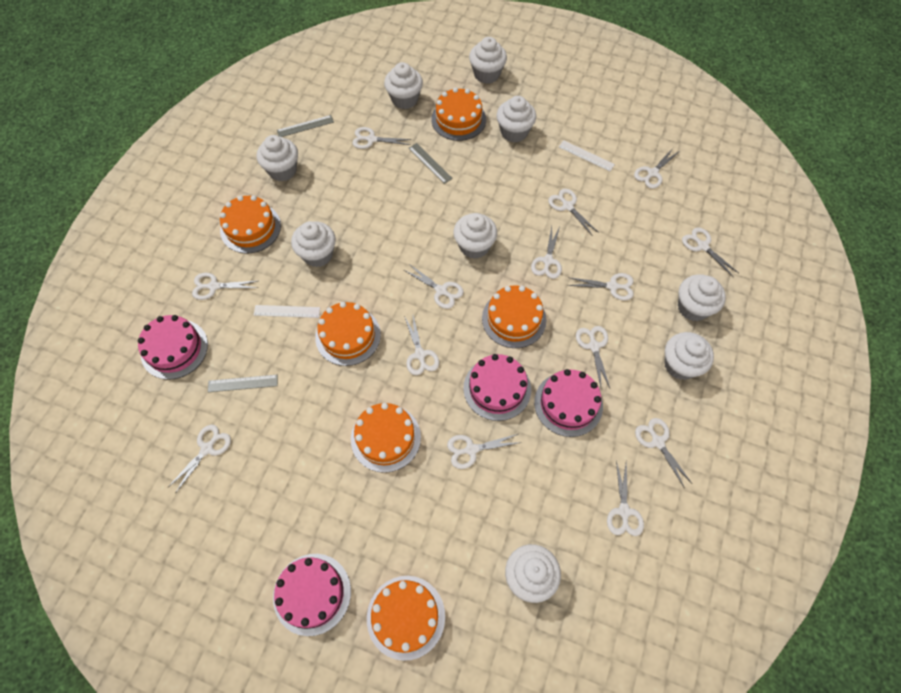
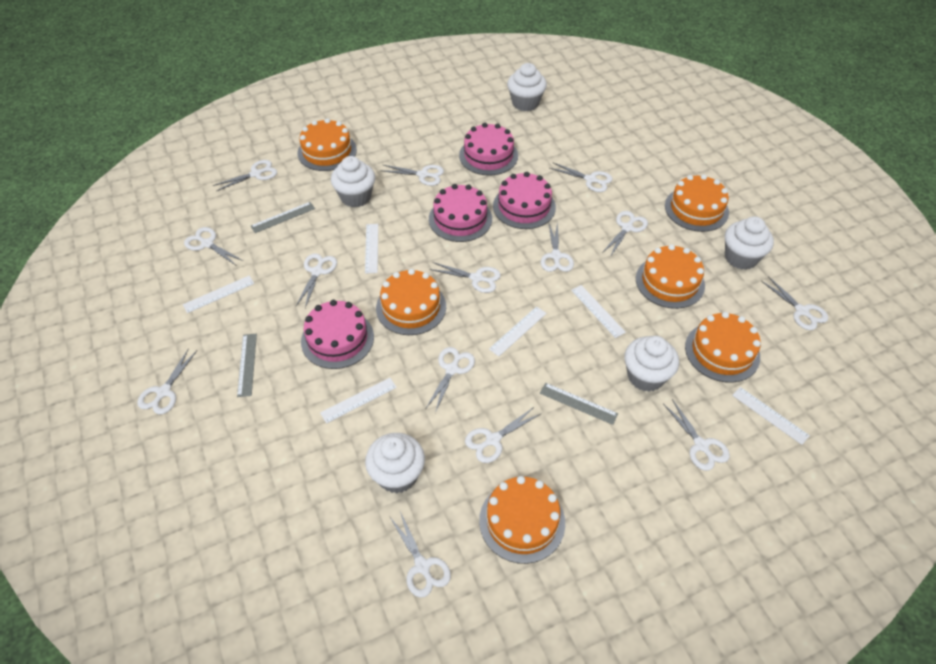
white cupcake: [257,135,298,181] [291,221,336,267] [384,62,423,109] [453,213,497,259] [469,37,507,84] [496,96,536,142] [505,544,561,603] [664,332,714,380] [678,274,726,321] = 9 -> [331,156,375,208] [365,433,425,493] [507,63,547,111] [625,336,679,392] [725,216,774,270] = 5
white ruler: [254,305,320,318] [559,140,615,171] = 2 -> [183,276,254,313] [320,378,397,424] [365,224,378,274] [489,306,547,356] [571,285,626,338] [732,387,810,445] = 6

